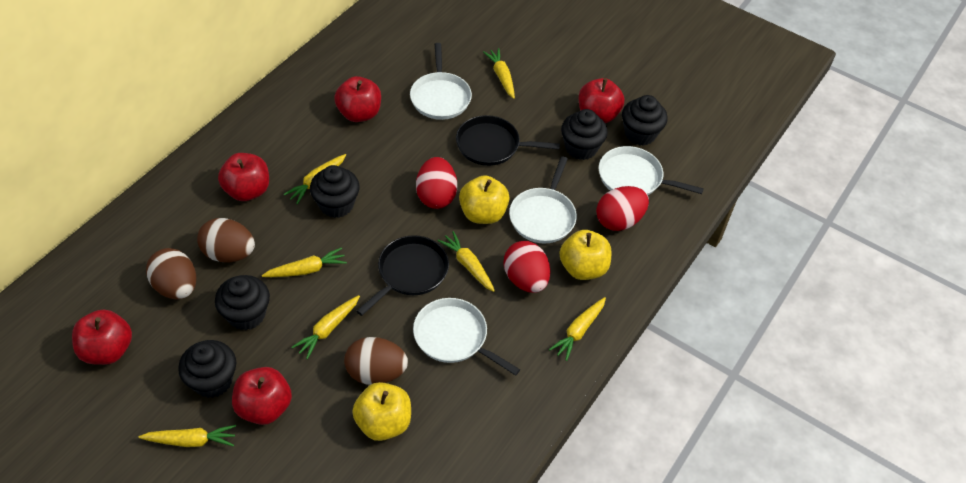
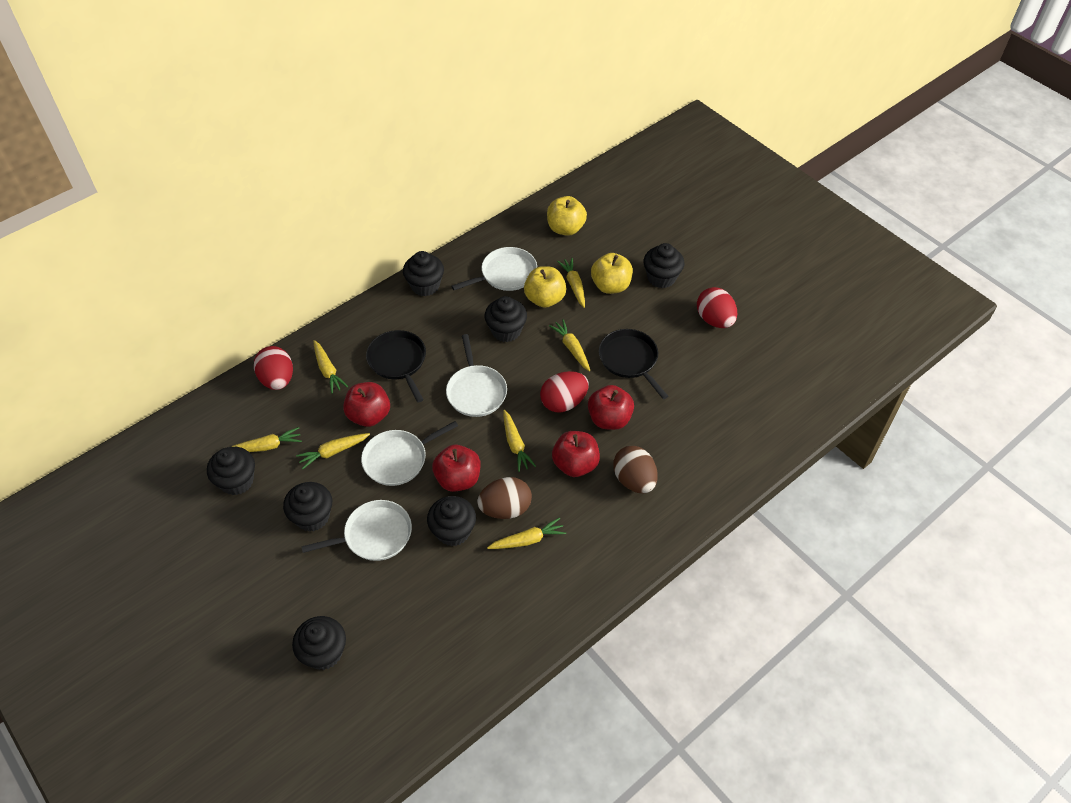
black cupcake: [178,340,236,398] [215,275,270,330] [310,165,360,218] [561,109,608,160] [622,95,668,146] = 5 -> [207,447,255,495] [283,482,332,532] [292,616,346,670] [403,251,444,296] [427,496,476,546] [485,296,527,342] [644,243,684,288] = 7
brown egg: [146,248,196,299] [197,218,255,262] [344,337,408,385] = 3 -> [477,477,532,519] [613,446,658,493] = 2
red apple: [72,309,132,365] [218,153,269,201] [232,367,292,425] [334,76,381,122] [579,78,625,123] = 5 -> [343,382,390,427] [432,445,480,492] [552,431,600,477] [588,385,634,430] = 4

